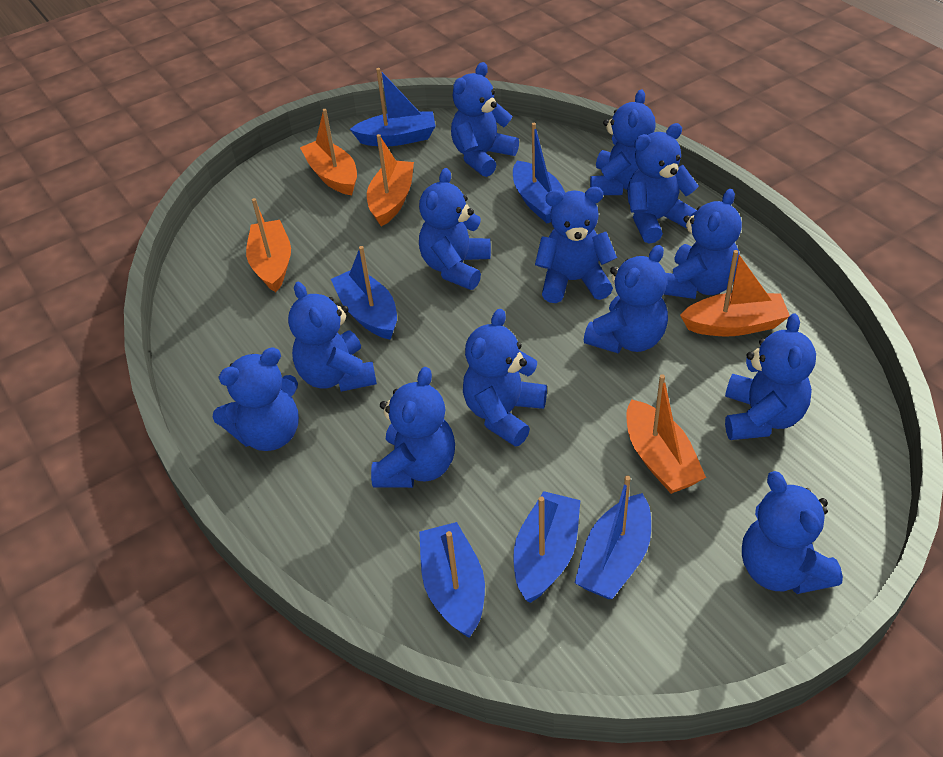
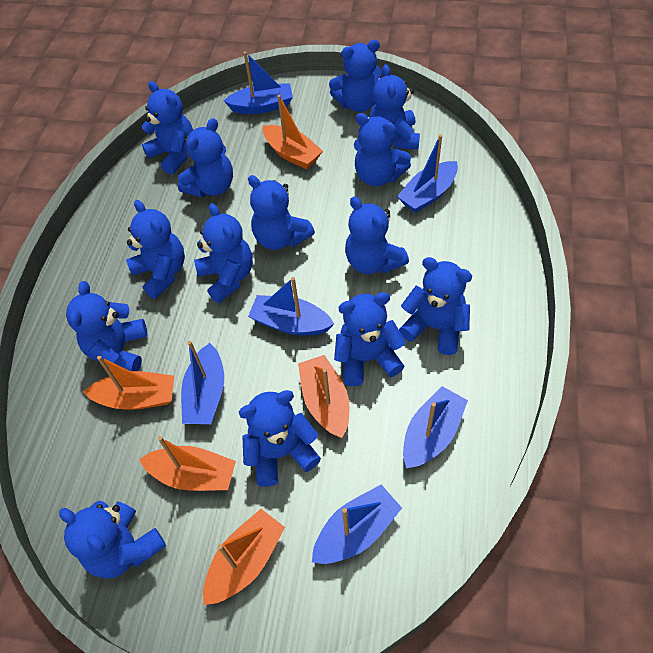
blue teddy bear: [213,348,299,451] [288,282,377,392] [371,367,455,488] [419,168,491,290] [451,62,519,177] [463,309,547,447] [535,187,617,303] [584,245,668,353] [590,89,656,195] [627,123,699,244] [663,189,742,299] [725,313,816,440] [742,471,843,594] = 13 -> [59,501,166,579] [66,281,148,371] [126,200,185,299] [142,81,193,174] [178,118,233,198] [194,203,253,303] [239,390,321,487] [248,175,315,250] [329,39,382,112] [334,292,406,386] [345,196,409,274] [354,113,411,186] [369,64,420,149] [399,257,472,355] = 14

